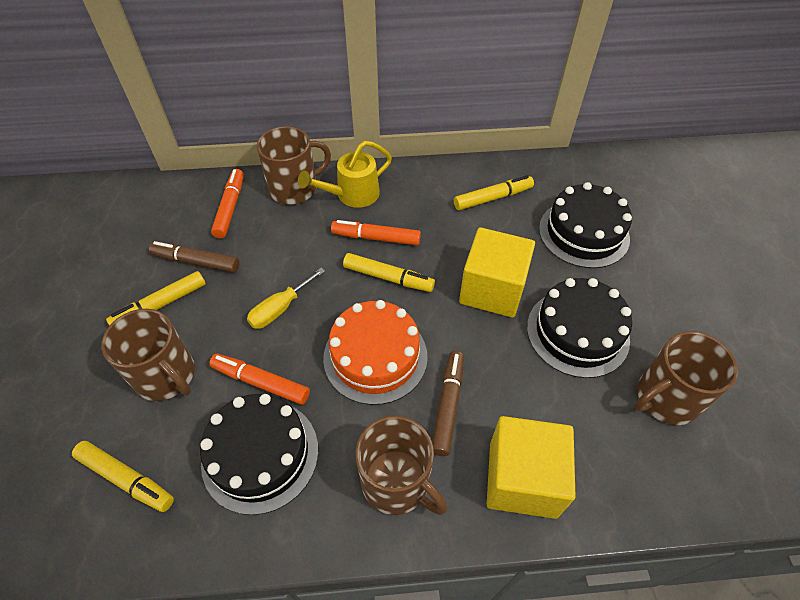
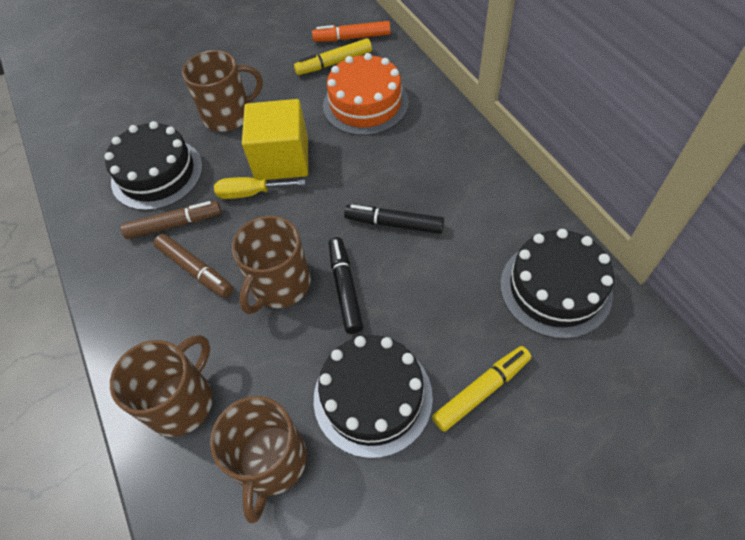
black marker: none = 0 -> [329,237,363,334] [344,205,444,234] = 2
orange marker: [209,354,310,405] [211,169,244,238] [331,220,421,245] = 3 -> [312,21,391,42] = 1
yellow cube: [459,227,535,318] [487,416,576,519] = 2 -> [242,99,308,180] = 1
yellow marker: [72,441,174,512] [106,271,206,326] [343,253,435,292] [454,175,534,210] = 4 -> [294,38,372,75] [432,346,531,432] = 2
yellow watering can: [298,141,392,208] = 1 -> none = 0

